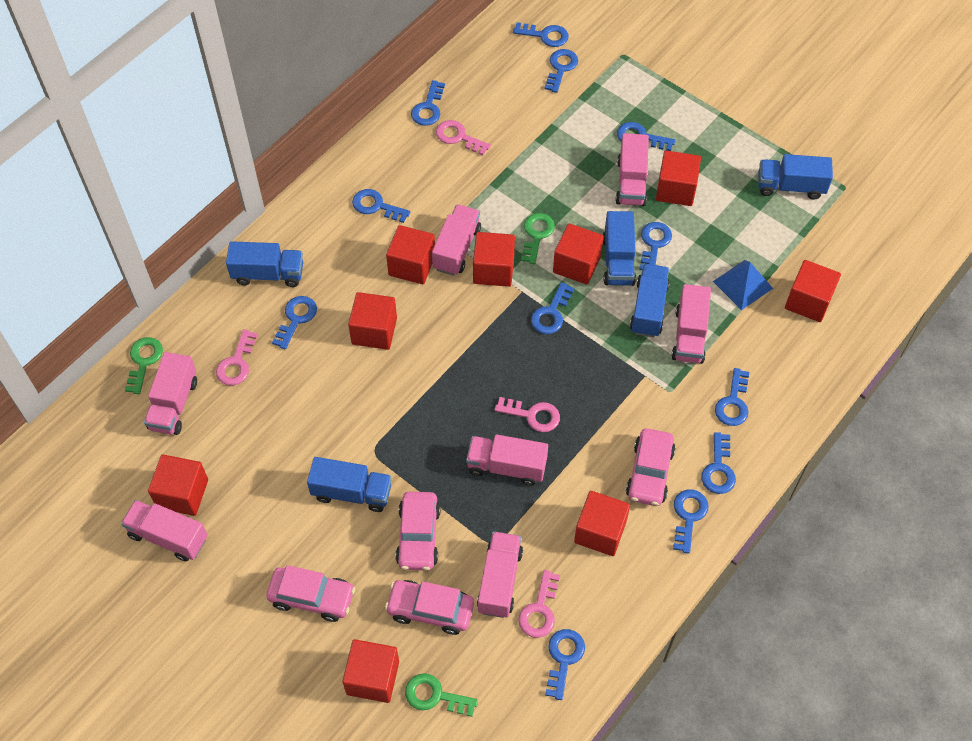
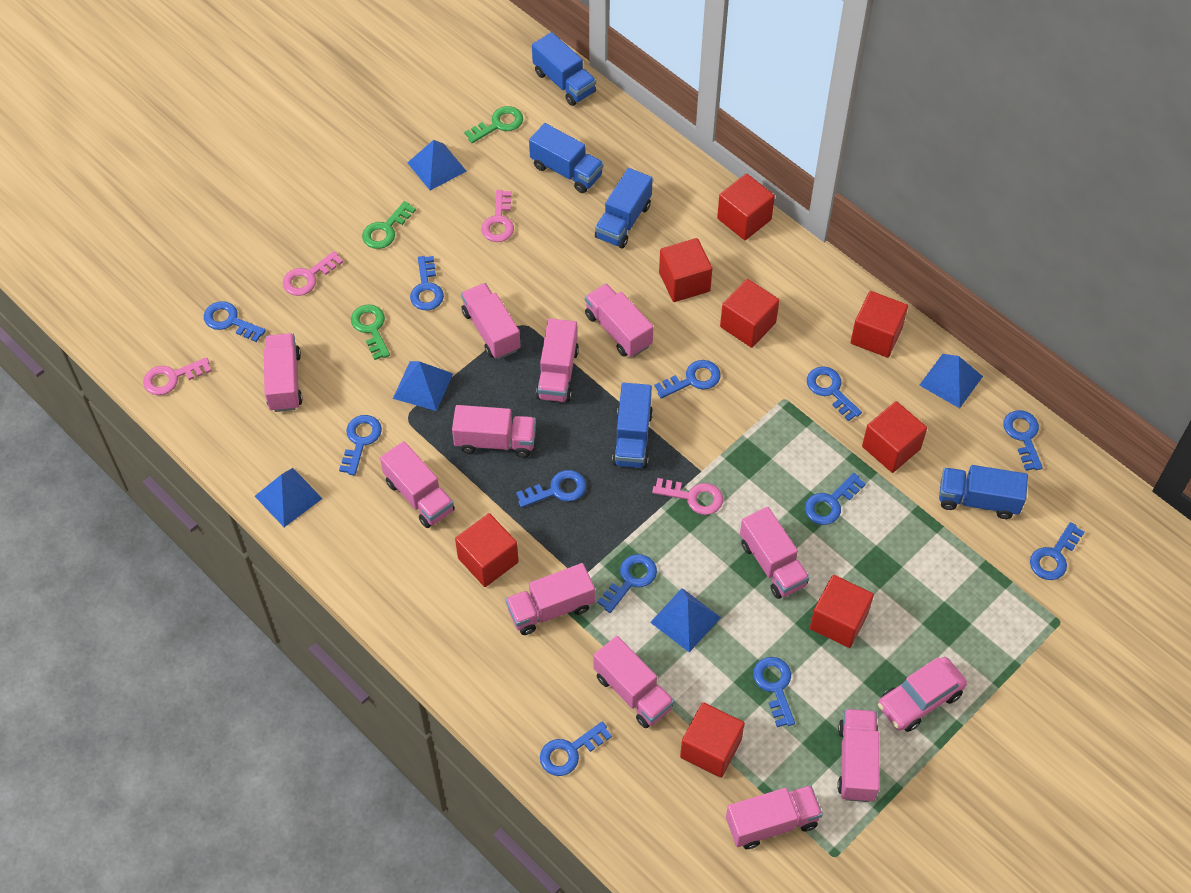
blue pyramid: [713,260,773,310] = 1 -> [255,468,323,527] [393,361,453,411] [407,140,467,190] [650,588,721,653] [919,354,983,408] = 5
pink car: [266,565,355,622] [385,580,474,635] [396,492,440,570] [626,428,676,506] = 4 -> [878,657,967,732] = 1
pink truck: [121,500,207,561] [144,352,197,435] [432,204,481,276] [466,434,548,486] [477,531,523,618] [616,133,649,206] [671,284,711,364] = 7 -> [264,333,303,412] [380,441,455,528] [452,405,536,457] [461,283,521,359] [506,563,595,635] [536,318,579,403] [585,284,654,357] [593,636,674,728] [726,785,823,849] [740,507,810,599] [837,709,880,802] = 11
red cube: [148,454,208,516] [342,639,399,703] [348,292,397,350] [386,225,435,284] [473,232,515,287] [553,223,604,285] [574,491,630,556] [656,150,701,206] [785,260,841,322] = 9 -> [455,513,519,587] [659,238,712,302] [680,702,745,778] [717,174,775,240] [720,279,780,348] [810,575,874,648] [850,291,908,358] [862,401,927,473] = 8

